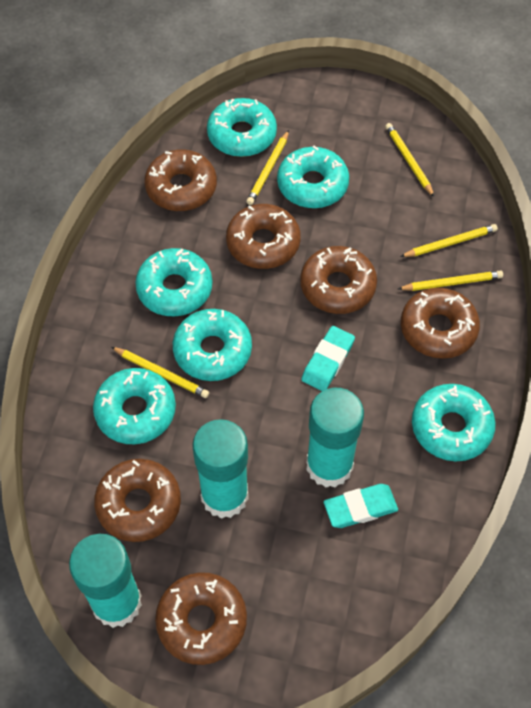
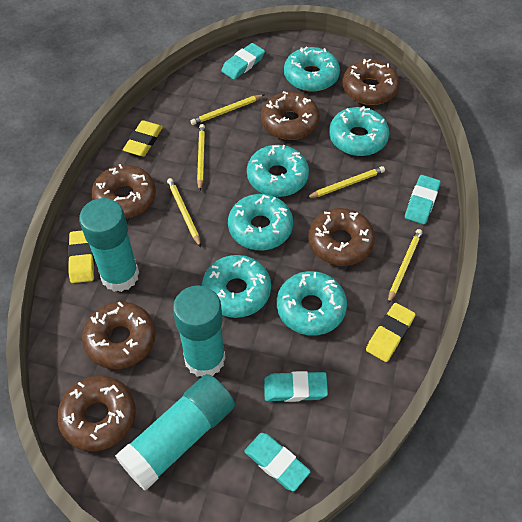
turquoise eraser: [301,326,355,391] [324,484,398,528] = 2 -> [221,43,265,80] [244,433,311,491] [264,371,328,402] [405,175,441,224] = 4
yellow eraser: none = 0 -> [68,231,95,283] [123,120,163,156] [366,303,416,362] = 3

